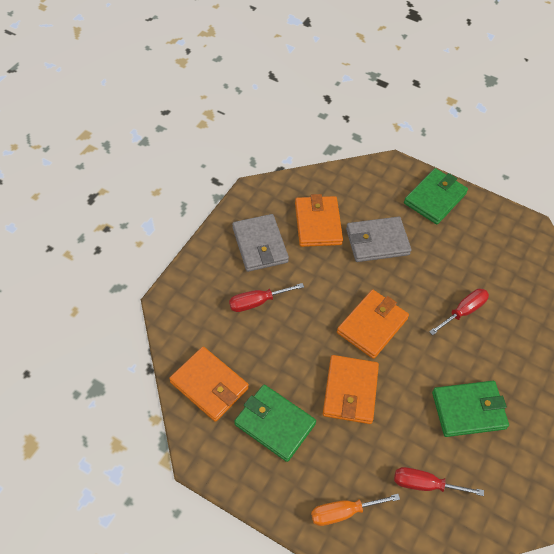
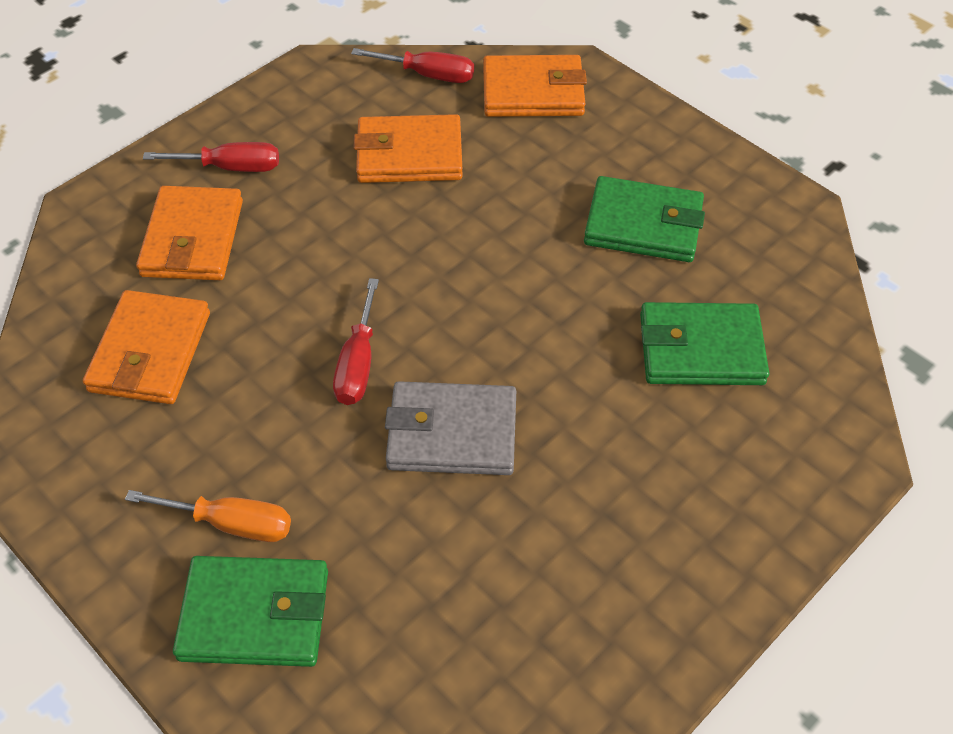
grey wallet: [232,214,289,272] [346,217,411,262] = 2 -> [385,381,516,475] = 1

